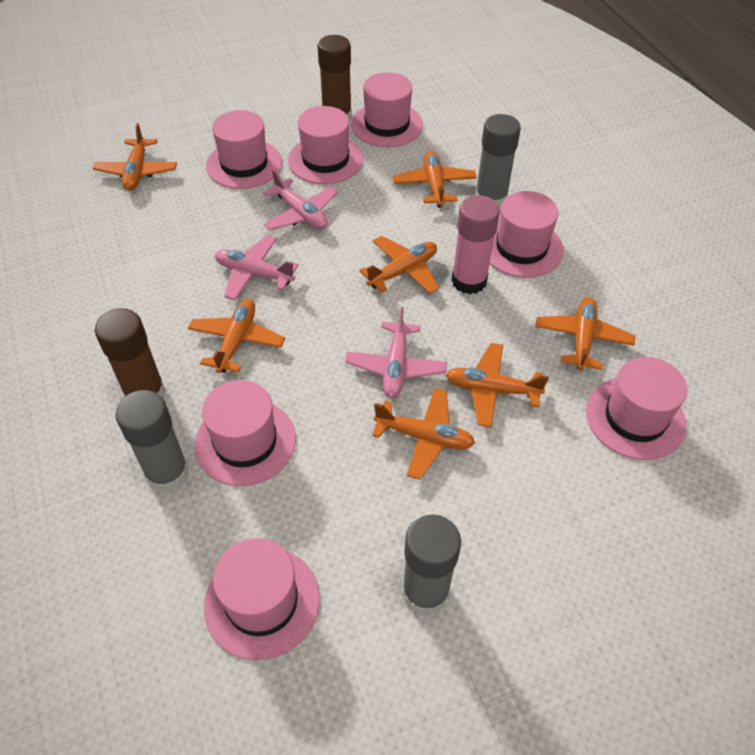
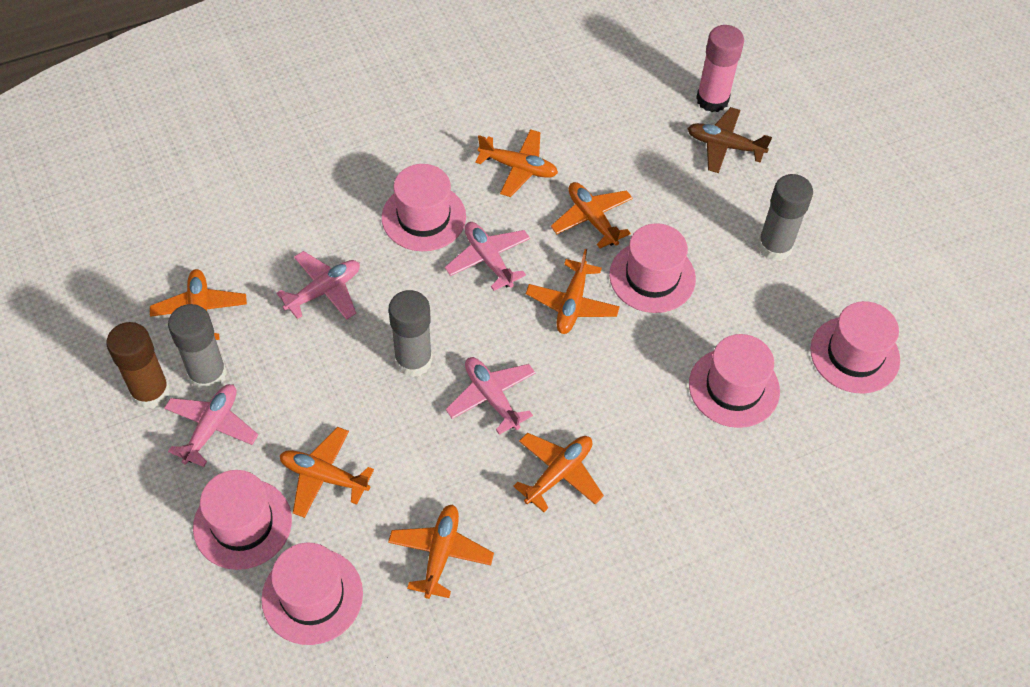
brown glue stick: [95,308,166,398] [318,35,352,122] = 2 -> [106,322,170,409] = 1
brown plane: none = 0 -> [687,107,772,173] = 1
pink hat: [194,380,296,486] [204,538,320,660] [206,110,282,189] [288,106,363,184] [351,72,423,147] [489,191,564,278] [586,357,687,460] = 7 -> [193,470,292,570] [261,543,363,645] [382,164,466,251] [609,223,696,313] [689,334,780,428] [810,301,900,394] = 6
pink plane: [215,235,299,300] [263,169,338,231] [345,307,447,398] = 3 -> [164,384,258,467] [276,251,360,320] [445,222,530,291] [446,357,535,435] = 4

